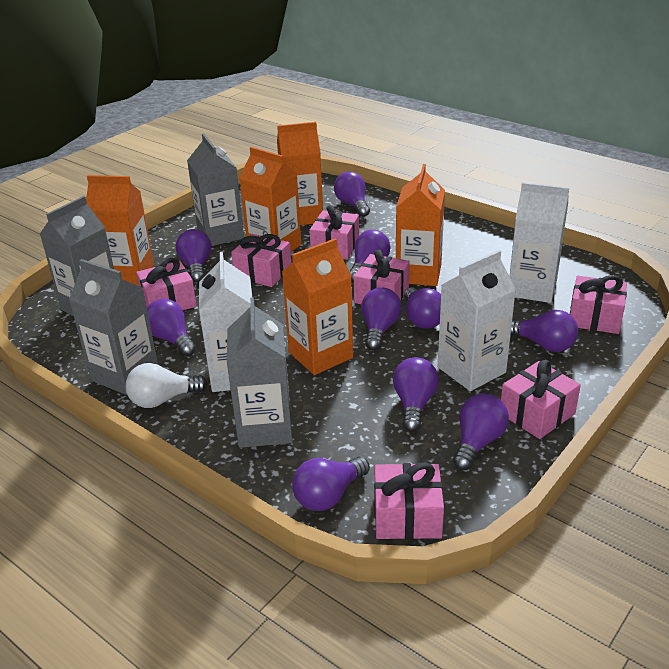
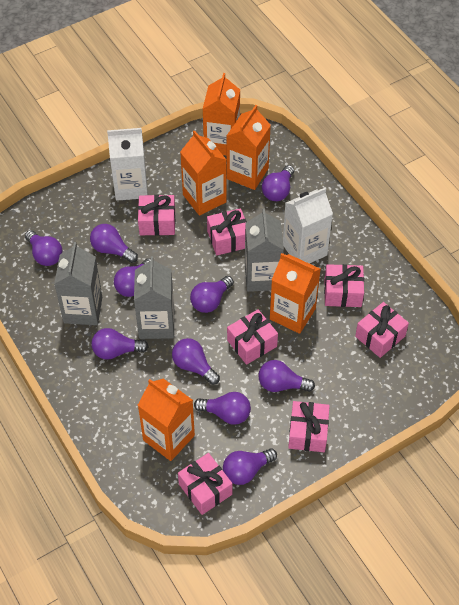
grey carton: [40,196,114,315] [69,259,158,395] [187,133,244,246] [227,297,293,448] = 4 -> [54,242,102,325] [134,256,174,339] [245,208,284,292] = 3
white carton: [199,252,252,392] [438,250,516,391] [510,182,570,303] = 3 -> [107,128,148,201] [283,188,333,264] = 2
white light bulb: [125,363,207,408] = 1 -> none = 0

